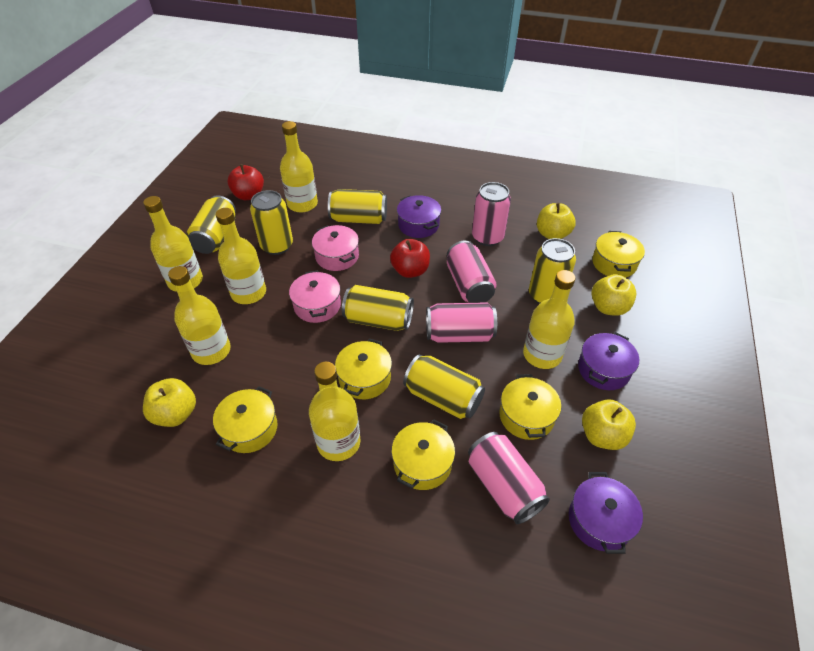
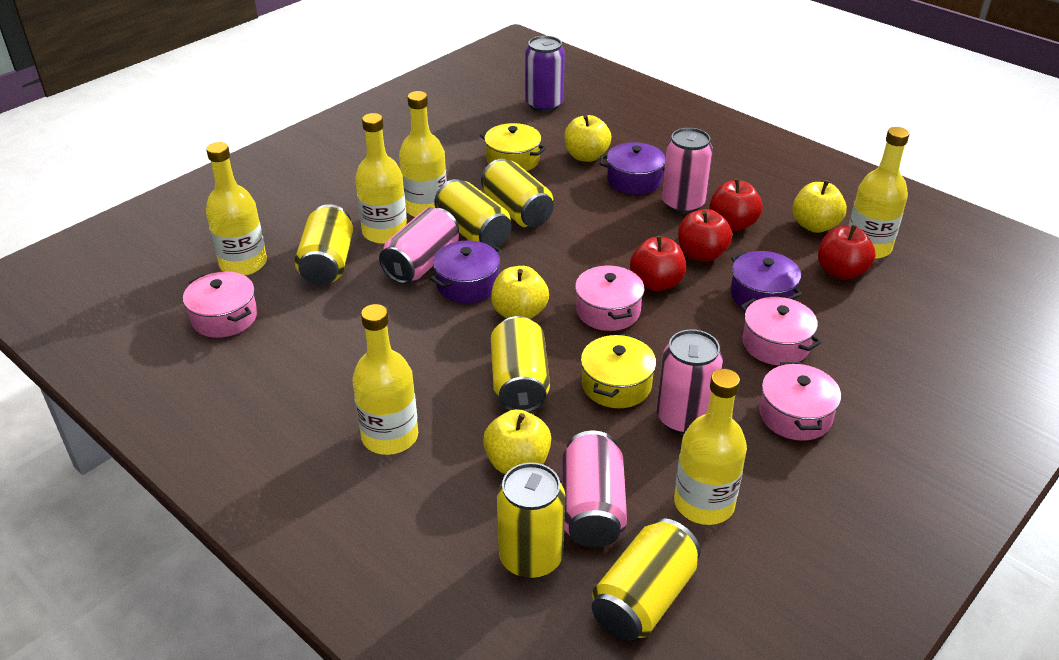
pink pot: [289,270,341,323] [312,225,359,271] = 2 -> [183,272,257,338] [575,264,645,331] [740,297,822,366] [759,362,841,441] = 4
purple can: none = 0 -> [525,36,565,112] = 1
red apple: [227,164,264,200] [390,239,430,278] = 2 -> [630,236,686,291] [678,209,732,262] [709,179,763,231] [818,225,875,280] = 4
yellow pot: [213,386,278,453] [335,338,392,399] [391,419,455,490] [499,374,561,440] [592,231,645,278] = 5 -> [480,123,547,171] [581,333,656,408] = 2

